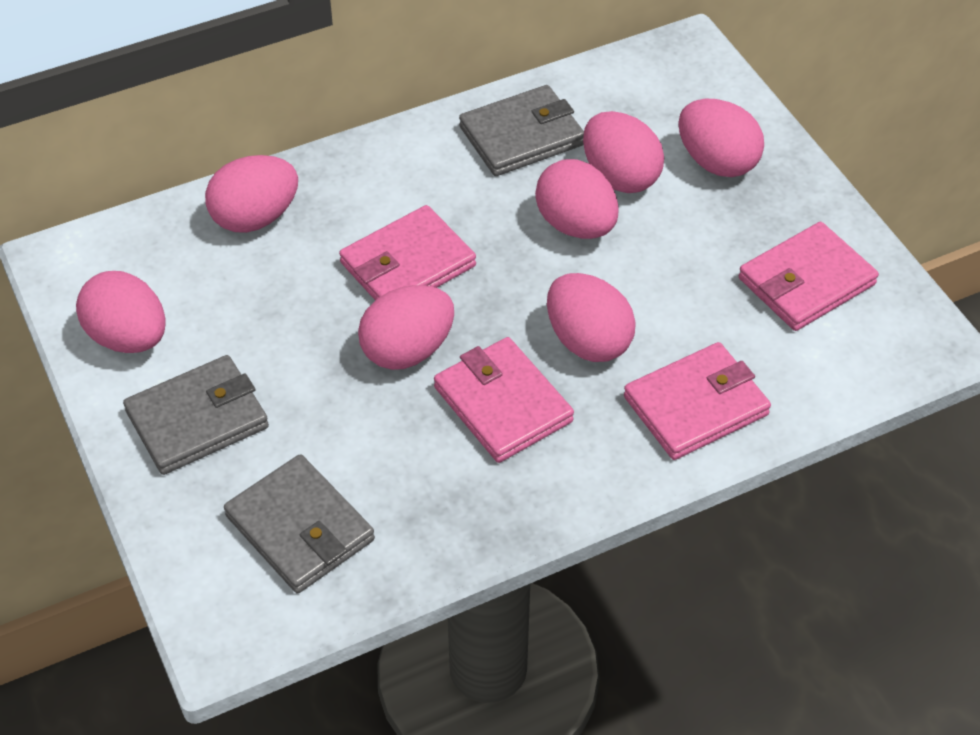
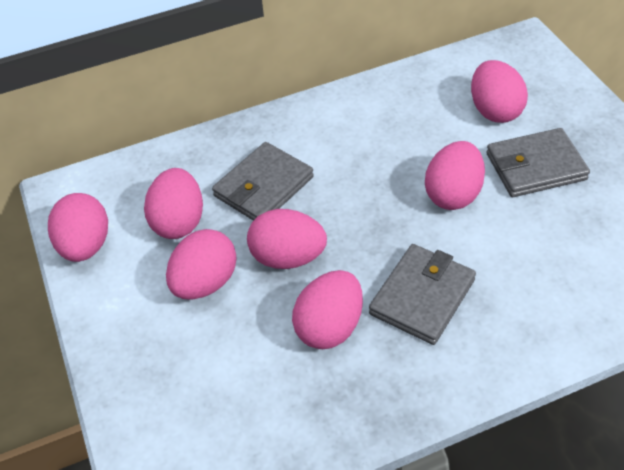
pink wallet: [339,205,476,300] [434,337,574,463] [624,342,771,460] [739,222,879,331] = 4 -> none = 0

